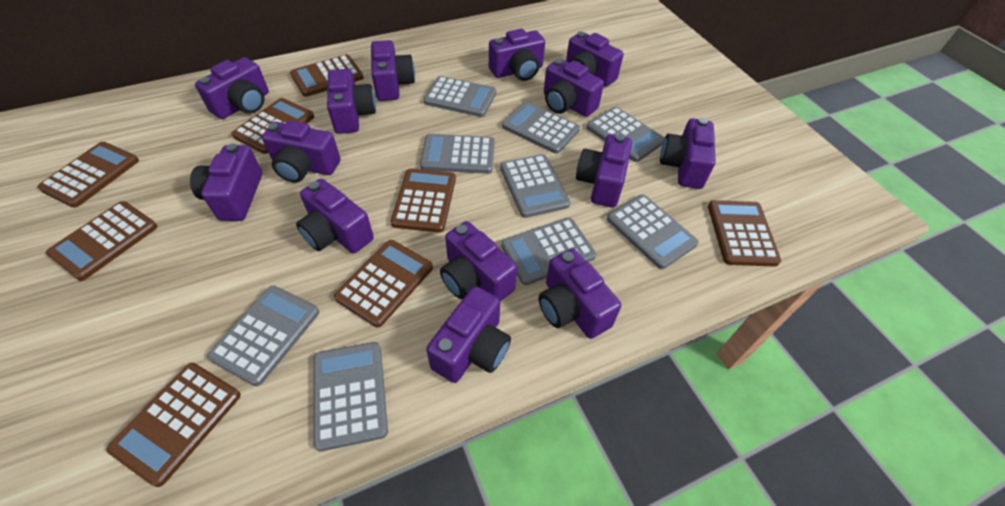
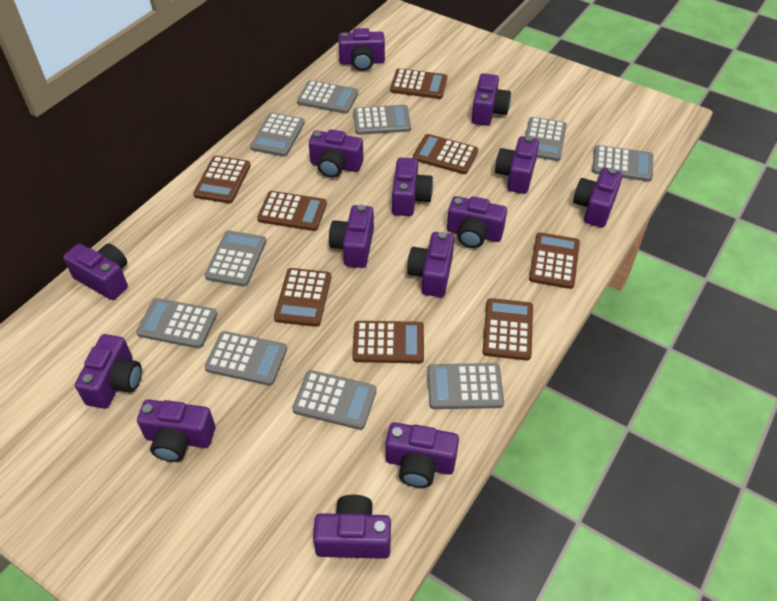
grey calculator: [207,286,319,386] [313,342,388,451] [420,134,495,174] [423,76,496,117] [500,154,570,218] [501,217,596,285] [502,102,580,154] [586,107,665,162] [607,195,699,269] = 9 -> [136,298,217,348] [205,231,266,287] [205,331,287,386] [250,113,305,157] [292,370,377,430] [297,80,358,114] [353,105,411,135] [427,363,504,409] [525,117,567,161] [592,145,653,182] = 10

